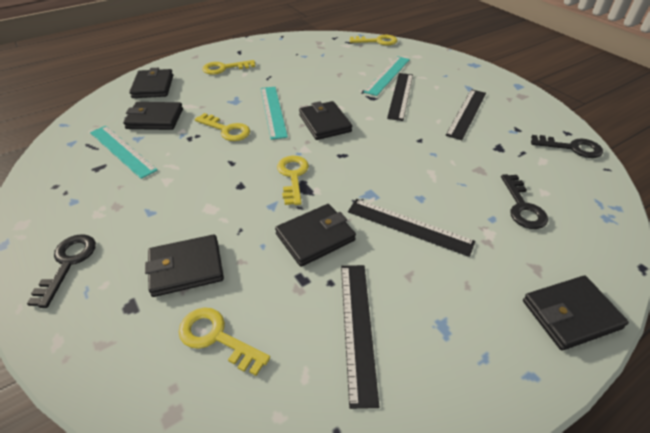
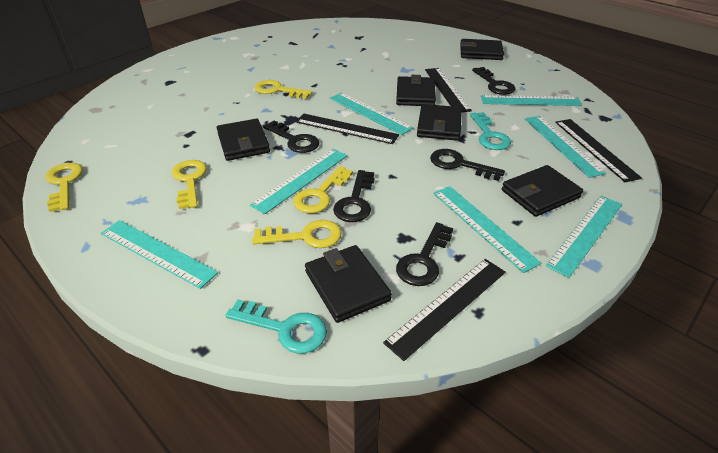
black key: [27,234,96,308] [501,174,548,229] [531,135,603,158] = 3 -> [263,120,319,153] [333,170,374,222] [396,222,453,286] [430,149,505,181] [472,67,515,95] = 5
turquoise key: none = 0 -> [225,299,327,354] [470,112,511,150] = 2
turquoise ruler: [90,126,158,179] [261,87,288,140] [363,56,410,96] = 3 -> [101,220,218,289] [250,149,348,214] [330,92,414,135] [433,186,541,273] [481,95,582,106] [525,116,606,178] [546,196,622,278] = 7

